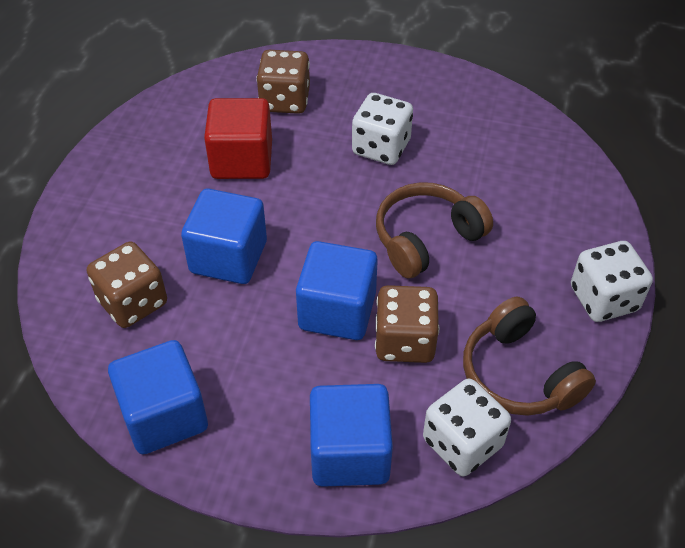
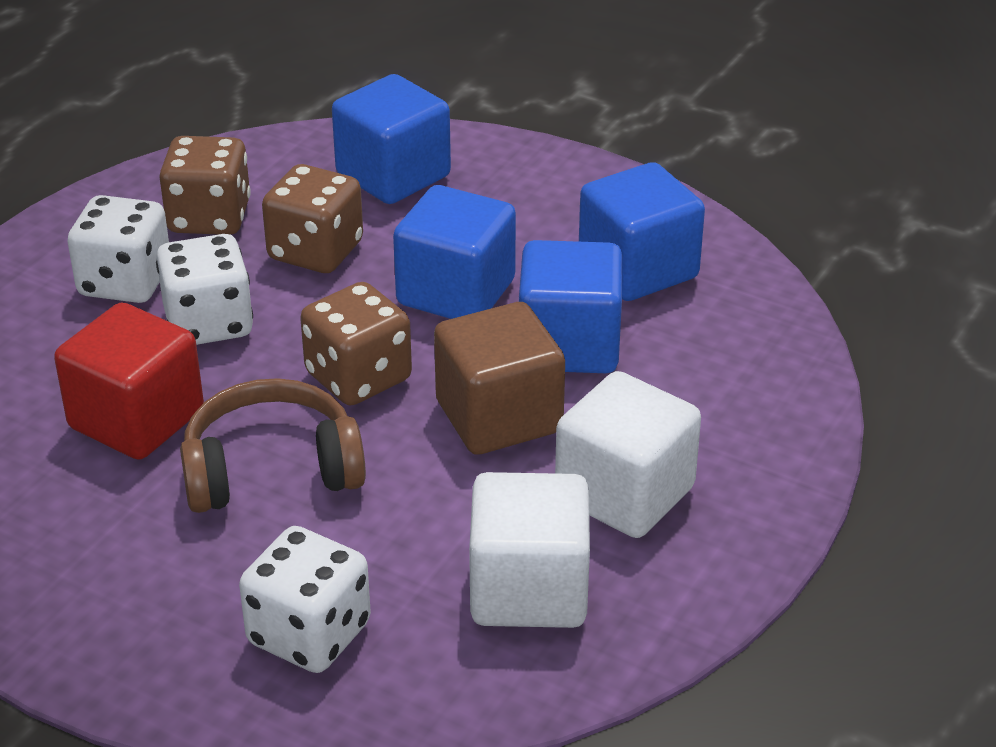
brown cube: none = 0 -> [434,302,565,455] = 1
brown headphones: [376,182,493,278] [463,297,596,416] = 2 -> [180,378,366,513] = 1
white cube: none = 0 -> [469,472,590,628] [555,371,701,538] = 2

